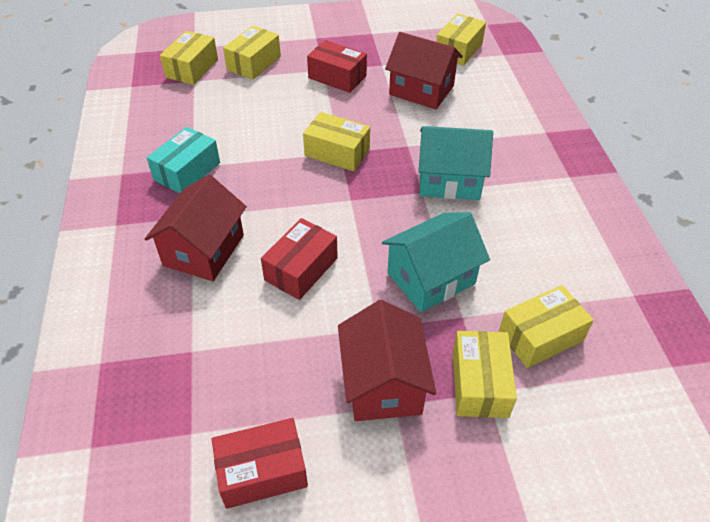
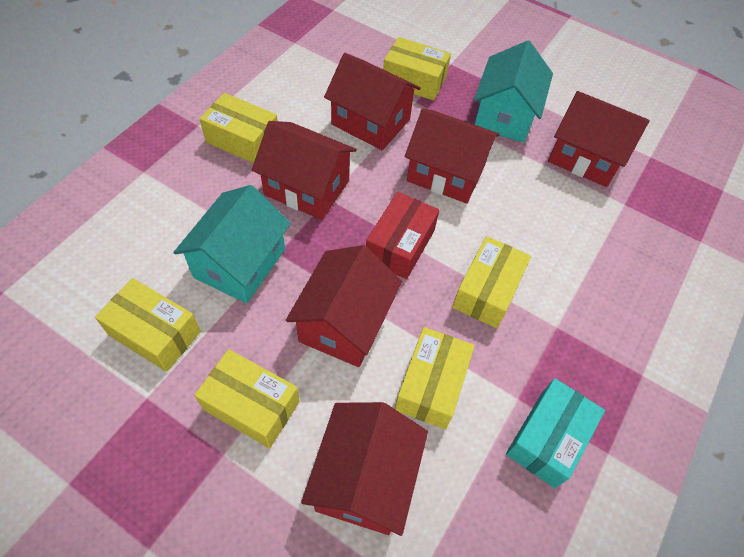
red box: [211,418,308,509] [261,218,338,300] [307,40,367,93] = 3 -> [366,192,439,279] = 1
red house: [145,174,247,281] [338,300,436,421] [385,32,463,109] = 3 -> [252,121,357,220] [286,245,402,367] [301,402,428,536] [324,53,421,150] [405,108,500,204] [548,91,650,187] = 6

